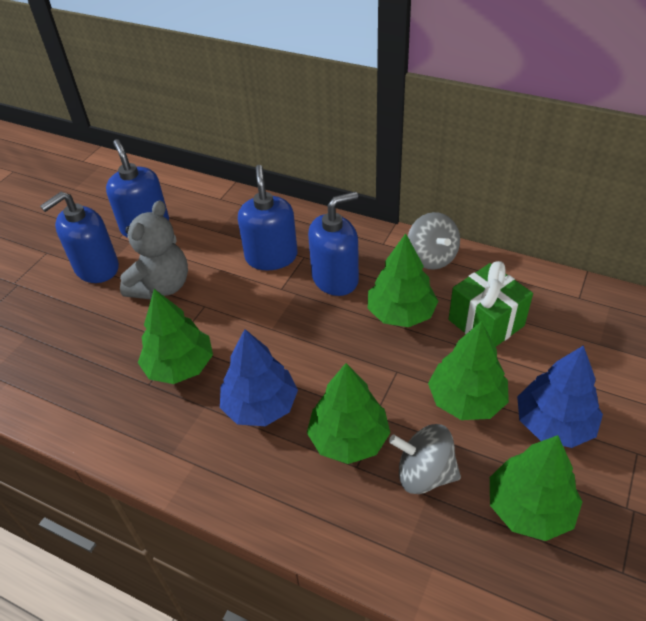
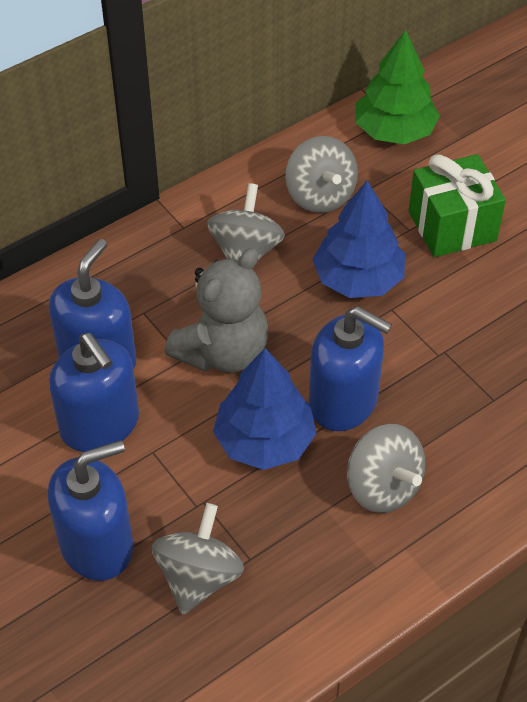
green tree: [138,289,213,384] [307,363,390,464] [368,233,438,327] [428,321,509,420] [490,435,583,541] = 5 -> [355,30,440,144] = 1
grey spinning top: [389,424,461,494] [408,212,460,270] = 2 -> [152,503,244,615] [207,183,285,260] [285,136,358,213] [347,424,426,513] = 4

